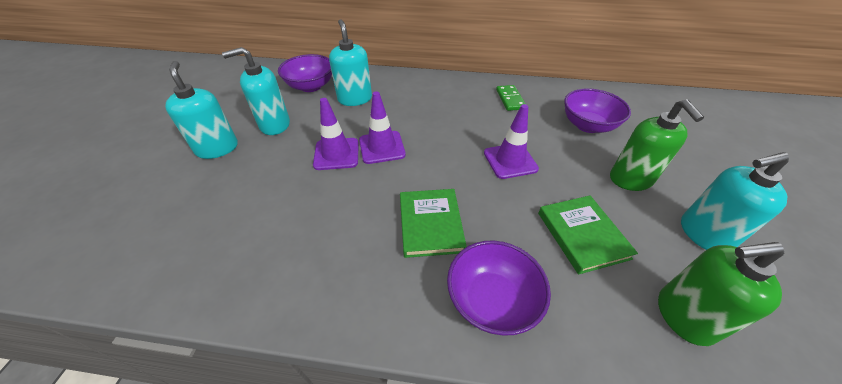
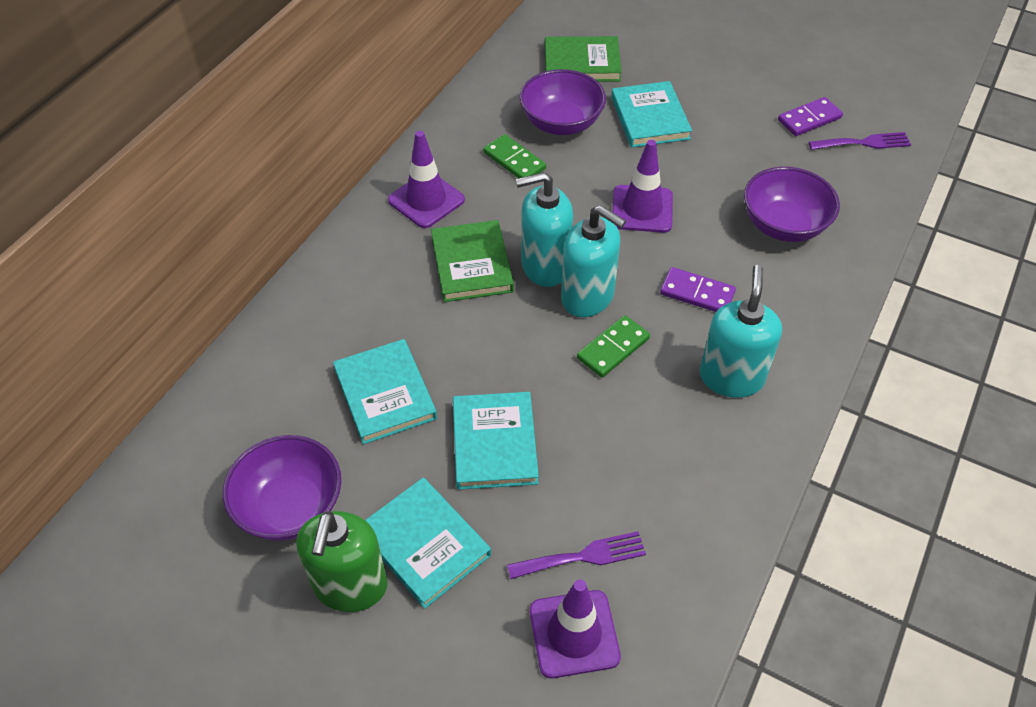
green domino: [496,85,526,111] = 1 -> [483,134,546,178] [577,315,650,378] = 2
green soap dispenser: [610,99,704,191] [658,242,784,346] = 2 -> [296,511,388,612] = 1
purple domino: none = 0 -> [660,267,736,312] [778,97,843,136] = 2
purple fork: none = 0 -> [507,531,646,579] [809,132,911,150] = 2
turquoise book: none = 0 -> [333,339,437,444] [365,477,491,609] [453,392,539,490] [611,81,692,147] = 4
turquoise soap dispenser: [165,61,238,159] [222,47,290,135] [329,19,372,106] [681,152,789,250] = 4 -> [516,172,573,287] [561,205,626,317] [699,265,782,398] = 3

